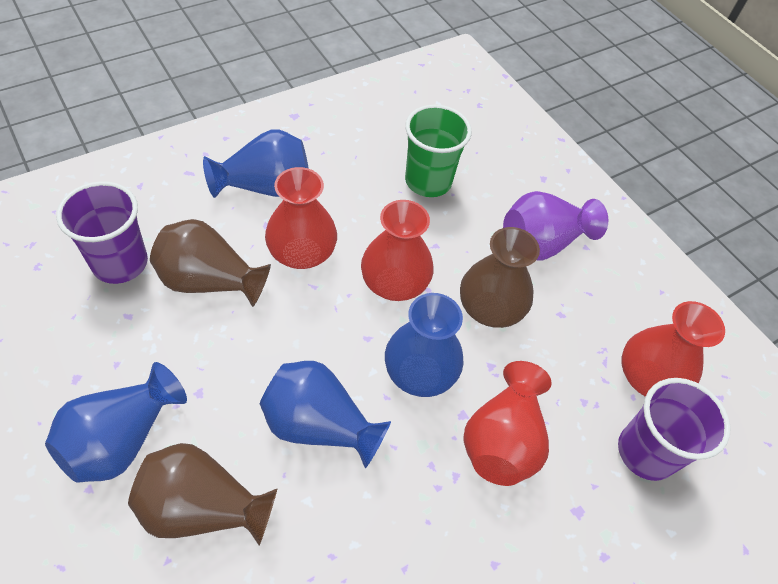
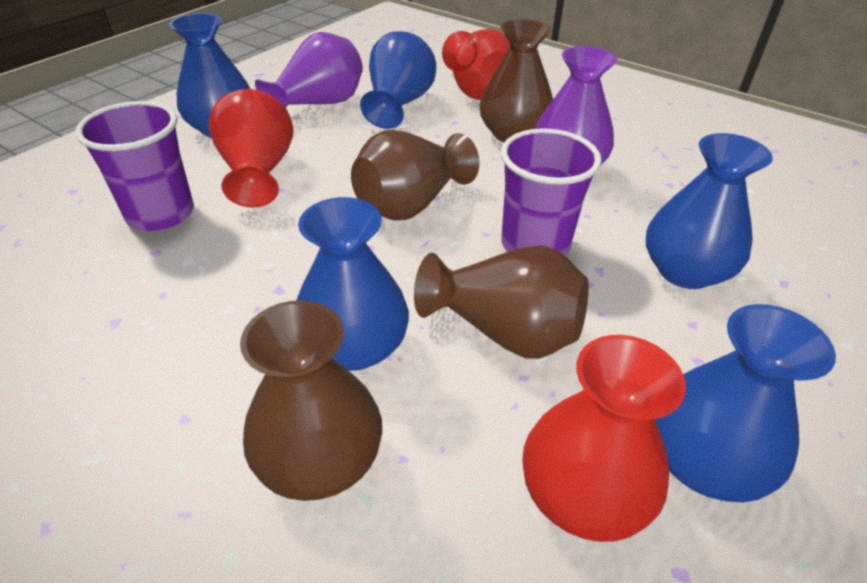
blue vase: [45,362,187,483] [203,129,309,198] [260,361,391,468] [385,293,464,397] = 4 -> [169,13,250,138] [296,197,409,371] [360,31,436,129] [646,133,773,289] [655,304,836,502] = 5
brown vase: [128,443,277,546] [150,219,271,307] [460,227,540,328] = 3 -> [240,300,382,501] [351,130,479,221] [414,245,589,359] [480,19,553,142] = 4
green cup: [405,105,472,197] = 1 -> none = 0
purple vase: [503,191,608,260] = 1 -> [255,32,363,108] [535,46,617,164] = 2
red vase: [265,167,337,269] [361,200,434,301] [463,361,552,486] [621,301,725,397] = 4 -> [208,89,294,207] [442,29,510,100] [522,335,686,542] = 3

